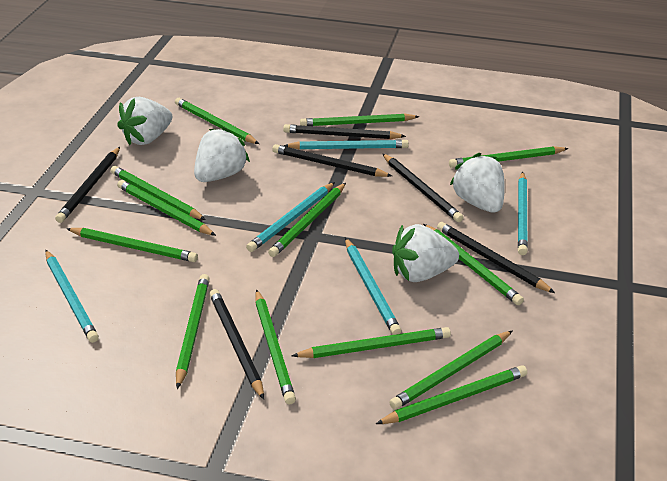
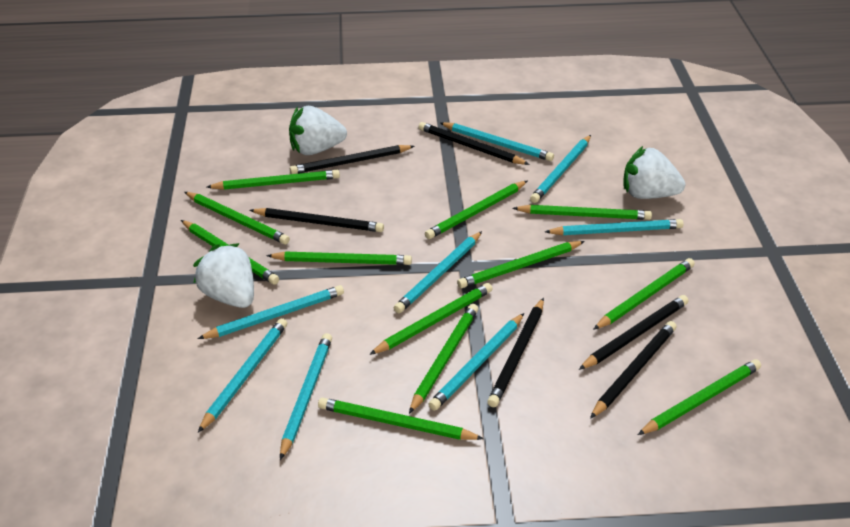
green pencil: [66,228,198,262] [111,166,206,220] [117,180,216,236] [175,98,259,144] [176,274,210,389] [255,289,296,404] [268,183,346,257] [292,327,451,358] [300,113,419,126] [376,365,527,424] [389,330,513,410] [423,224,524,305] [449,146,569,168] = 13 -> [181,220,279,285] [184,192,290,245] [207,170,340,190] [266,252,412,265] [318,398,484,440] [369,283,493,355] [409,304,478,414] [425,181,527,239] [457,241,585,288] [513,205,652,220] [593,258,695,330] [638,359,761,435] = 12
turquoise pencil: [45,250,99,343] [246,182,335,252] [283,140,409,150] [345,238,401,335] [518,172,528,255] = 5 -> [198,285,344,339] [198,318,287,433] [280,333,332,460] [394,231,482,313] [428,313,524,411] [440,122,554,161] [530,135,591,203] [545,219,684,235] = 8
white strawberry: [117,97,172,145] [194,127,250,182] [392,224,459,282] [450,153,505,213] = 4 -> [193,243,254,308] [289,106,347,155] [623,146,685,199] = 3

